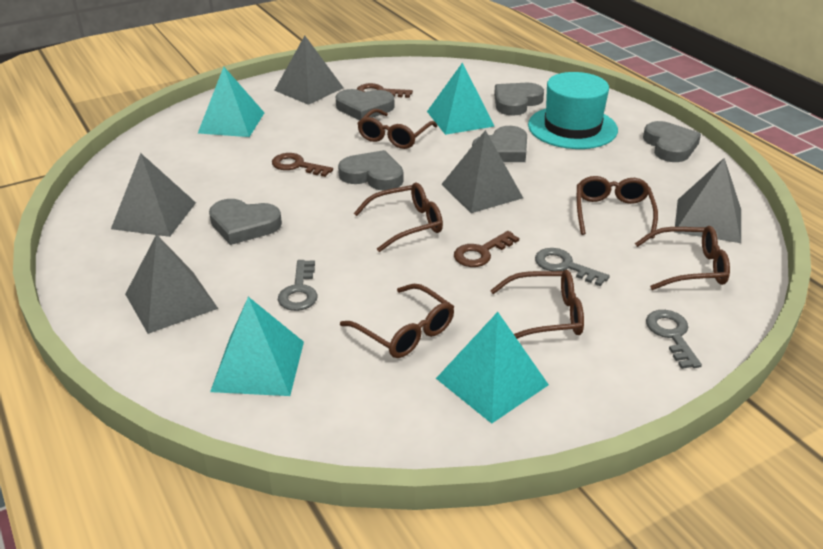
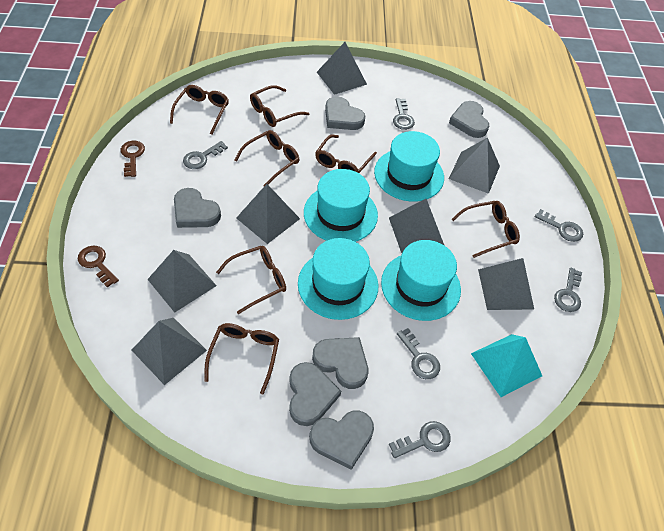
brown glasses: [340,284,454,358] [354,183,443,252] [357,109,437,149] [490,270,584,339] [577,176,658,238] [635,226,730,290] = 6 -> [170,85,229,134] [204,323,279,395] [216,246,286,314] [235,130,299,186] [250,85,309,127] [315,135,377,173] [452,201,520,258] = 7
brown key: [272,153,333,177] [357,83,413,98] [454,231,519,267] = 3 -> [78,246,119,287] [121,141,145,177] = 2
grey key: [278,260,318,311] [535,248,610,286] [646,310,702,369] = 3 -> [183,141,228,169] [389,421,451,458] [393,98,415,130] [397,328,440,379] [535,209,583,242] [554,268,582,312] = 6
grey pyramid: [111,153,196,237] [125,234,218,334] [274,36,343,105] [441,130,523,213] [674,158,741,243] = 5 -> [131,318,207,385] [147,250,217,313] [236,184,300,244] [317,42,367,95] [389,199,445,253] [449,137,500,194] [478,258,534,310] = 7
turquoise hat: [528,72,618,149] = 1 -> [298,238,378,320] [304,169,378,242] [374,131,444,202] [381,240,461,321] = 4
turquoise pyramid: [198,67,264,137] [210,297,304,396] [427,63,494,135] [436,312,549,424] = 4 -> [471,334,542,397] = 1

